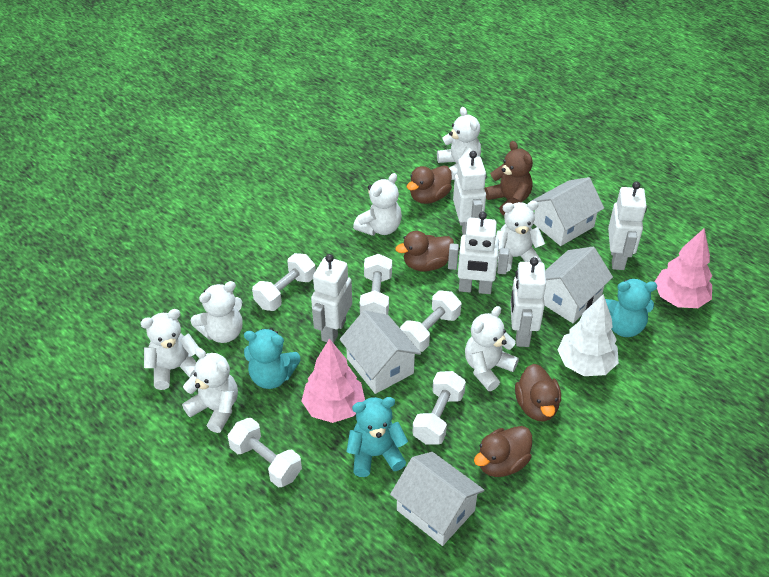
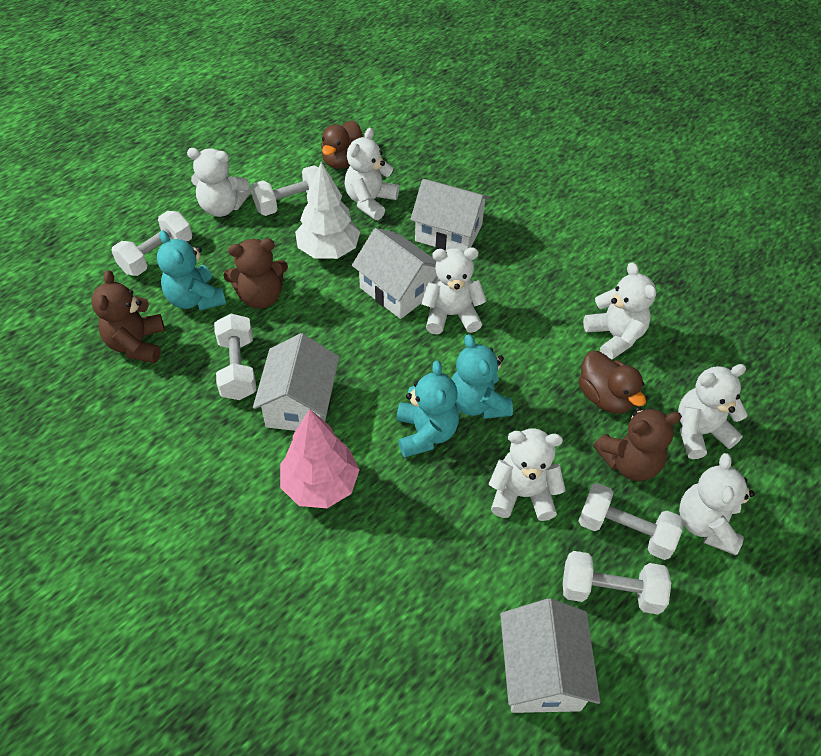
brown duck: [395,231,454,271] [407,165,452,204] [474,426,532,477] [515,364,561,422] = 4 -> [321,120,363,169] [579,351,646,414] = 2
brown teddy bear: [485,141,533,216] = 1 -> [92,270,165,363] [223,239,288,309] [593,407,682,481] = 3
pink tree: [302,338,365,423] [654,228,712,308] = 2 -> [280,409,360,508] = 1
white robot: [311,254,352,343] [448,212,509,294] [453,151,487,235] [510,257,546,347] [608,181,647,270] = 5 -> none = 0

